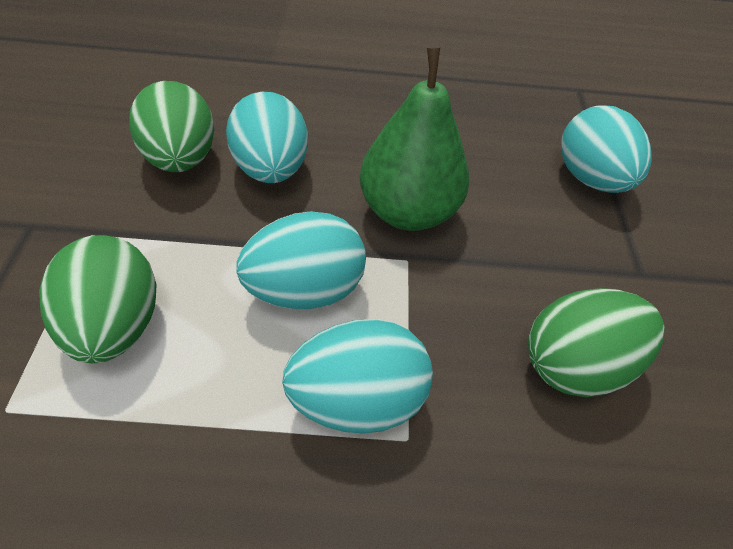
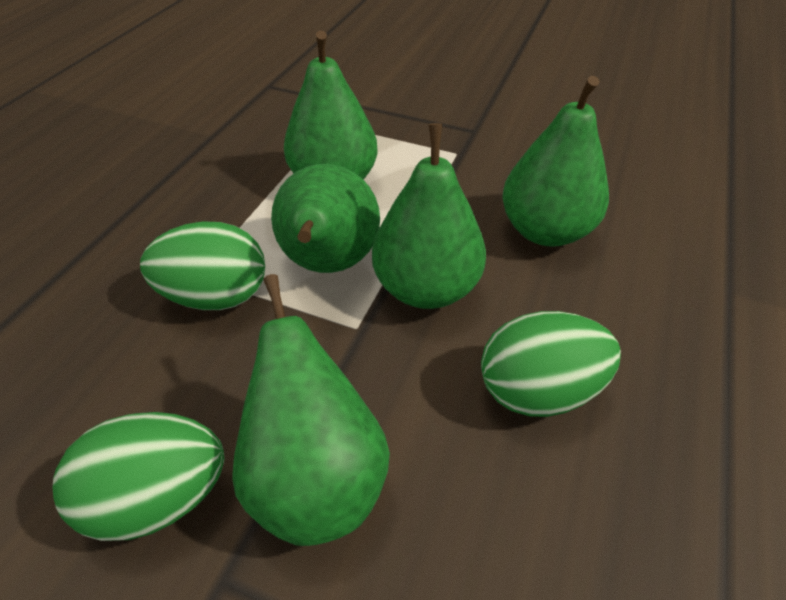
green pear: [360,47,469,231] = 1 -> [232,274,390,546] [271,164,380,273] [284,31,378,179] [372,123,486,309] [502,76,609,247] = 5
turquoise egg: [226,92,308,183] [236,211,366,309] [282,319,433,434] [561,105,652,193] = 4 -> none = 0

